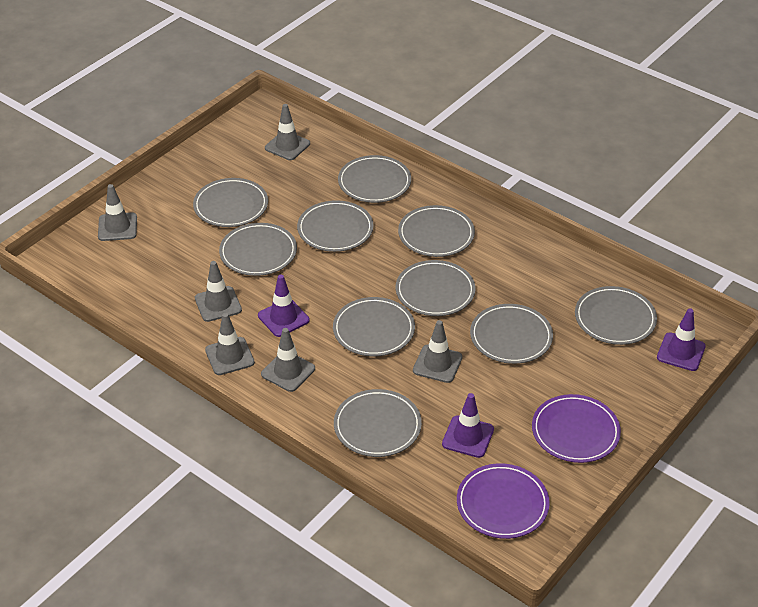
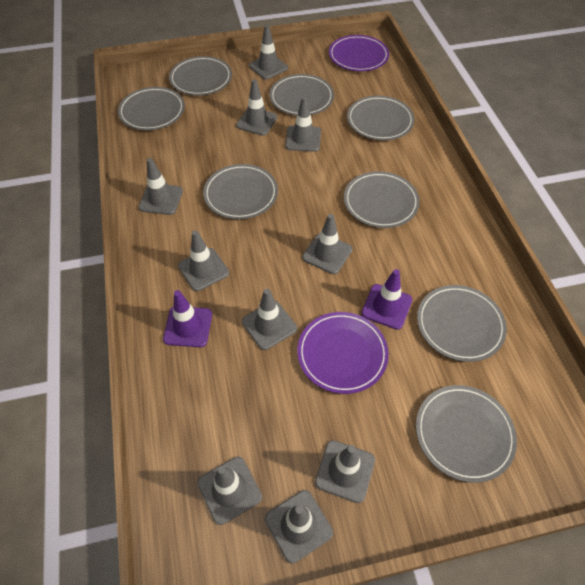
grey plate: [193,178,268,227] [219,223,297,276] [297,200,374,252] [333,297,415,356] [334,389,422,457] [338,155,411,203] [396,260,475,316] [398,205,475,257] [470,304,553,364] [575,286,657,345] = 10 -> [118,87,185,130] [169,56,232,96] [203,164,278,219] [269,74,334,116] [344,171,420,228] [347,96,415,141] [416,385,517,483] [417,285,507,362] = 8
grey traffic cone: [98,184,137,241] [195,261,242,322] [205,313,255,375] [261,328,315,392] [265,104,310,160] [413,320,462,383] = 6 -> [139,158,183,215] [178,230,229,291] [197,457,262,525] [236,79,277,136] [242,289,297,350] [249,25,288,80] [265,490,333,563] [285,97,321,152] [302,214,352,274] [315,440,375,503] = 10
purple traffic cone: [258,275,309,337] [442,393,494,458] [657,308,706,371] = 3 -> [163,290,212,347] [361,269,412,330] = 2

